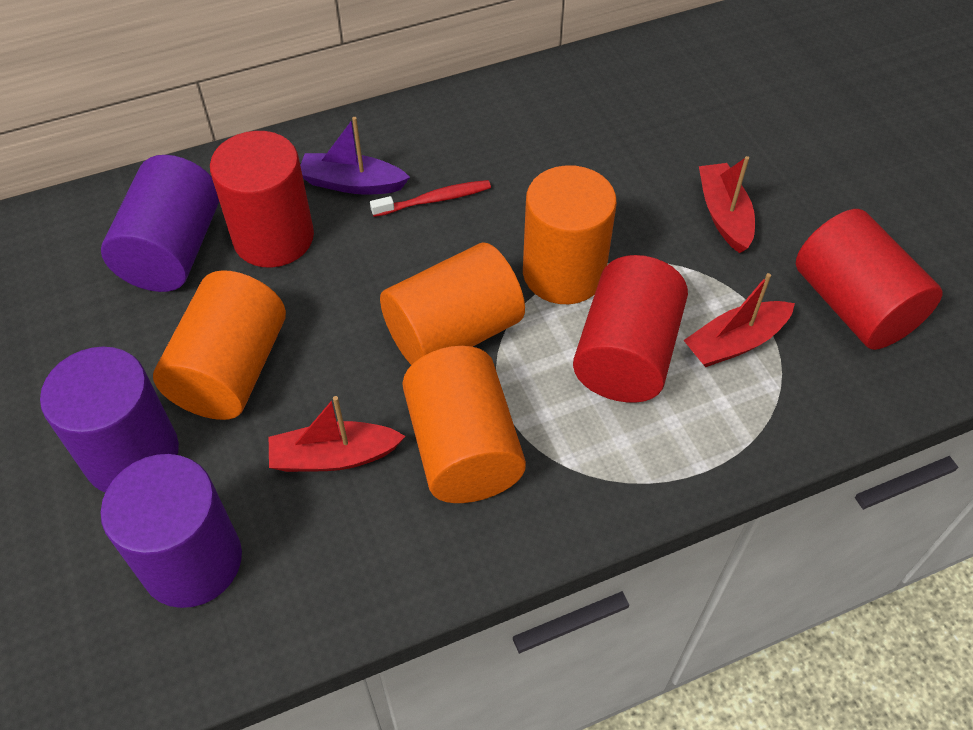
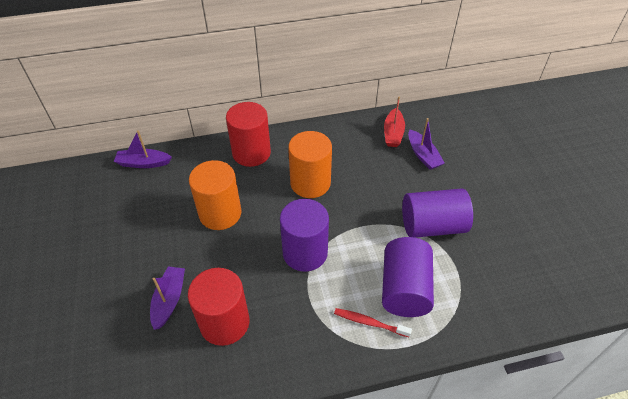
orange cylinder: [153,270,286,420] [380,243,525,365] [402,346,526,503] [523,165,617,304] = 4 -> [189,160,242,230] [288,131,332,198] = 2
purple boat: [300,117,410,195] = 1 -> [114,130,172,168] [150,266,185,330] [408,118,445,170] = 3
red boat: [269,396,405,472] [683,273,795,367] [699,156,755,253] = 3 -> [384,96,405,147] = 1
red cylinder: [210,131,314,268] [573,255,688,403] [796,209,942,350] = 3 -> [188,268,249,346] [226,102,271,167] = 2

